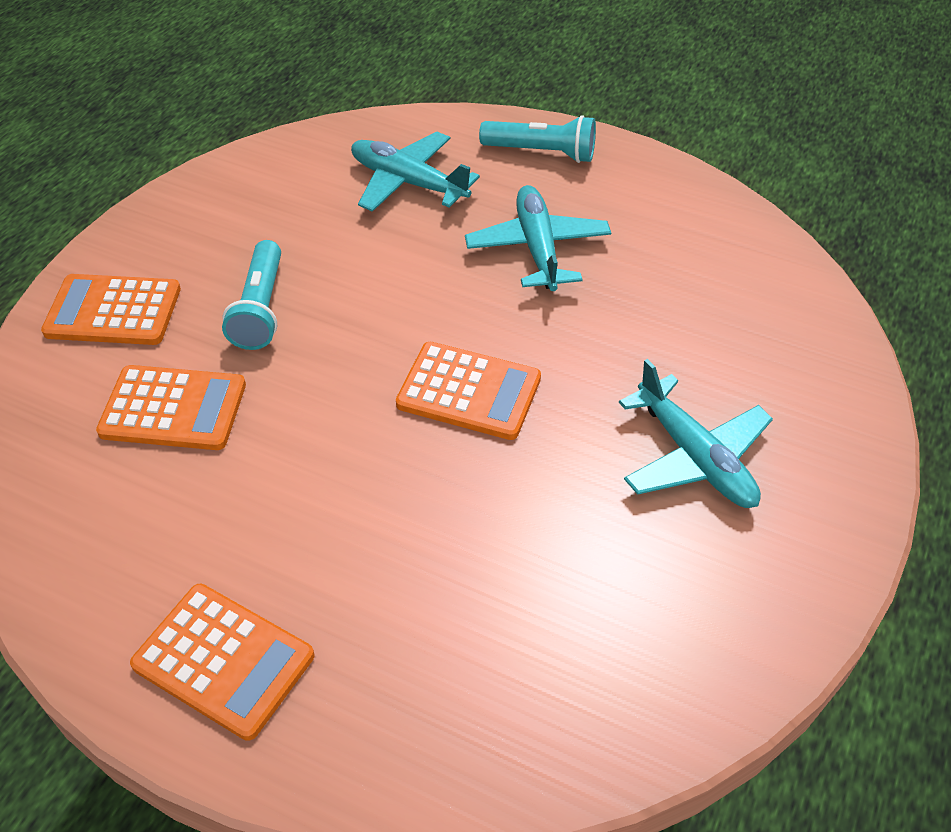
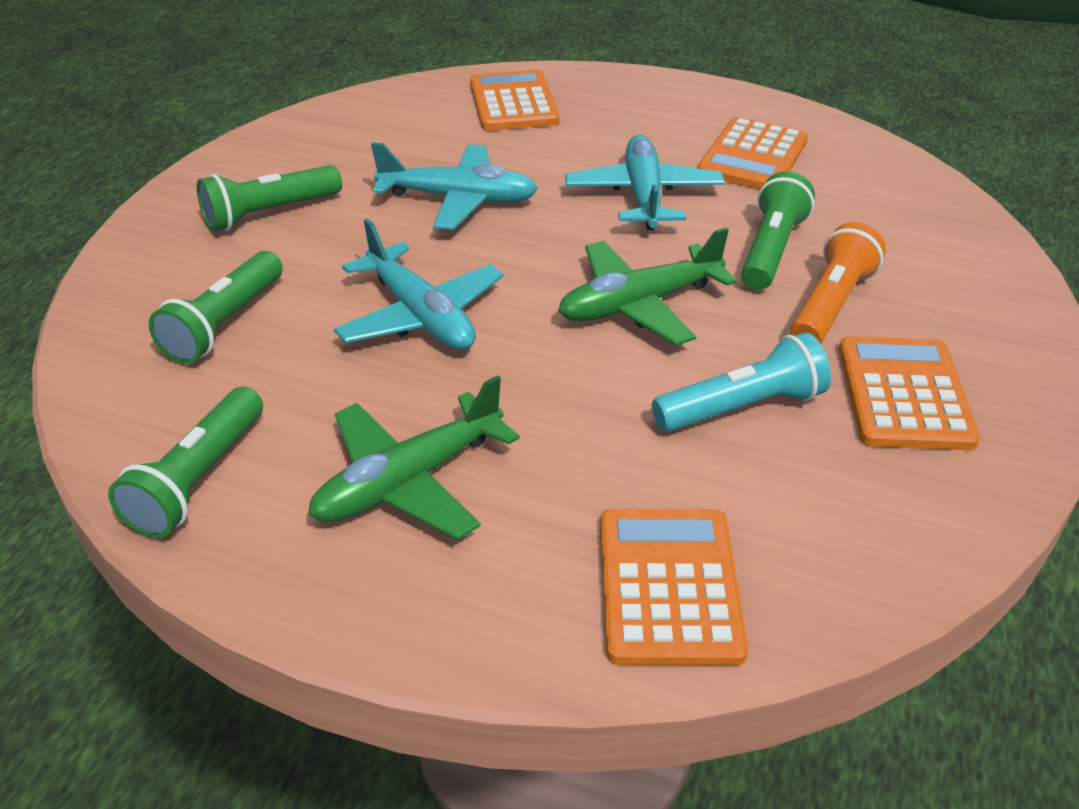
green flashlight: none = 0 -> [108,387,263,538] [149,251,283,364] [197,165,342,232] [741,171,815,290] = 4
green plane: none = 0 -> [308,375,520,540] [558,227,737,346] = 2
orange flashlight: none = 0 -> [791,222,886,344] = 1
turquoise flashlight: [222,240,281,350] [479,115,596,163] = 2 -> [652,332,831,432] = 1

